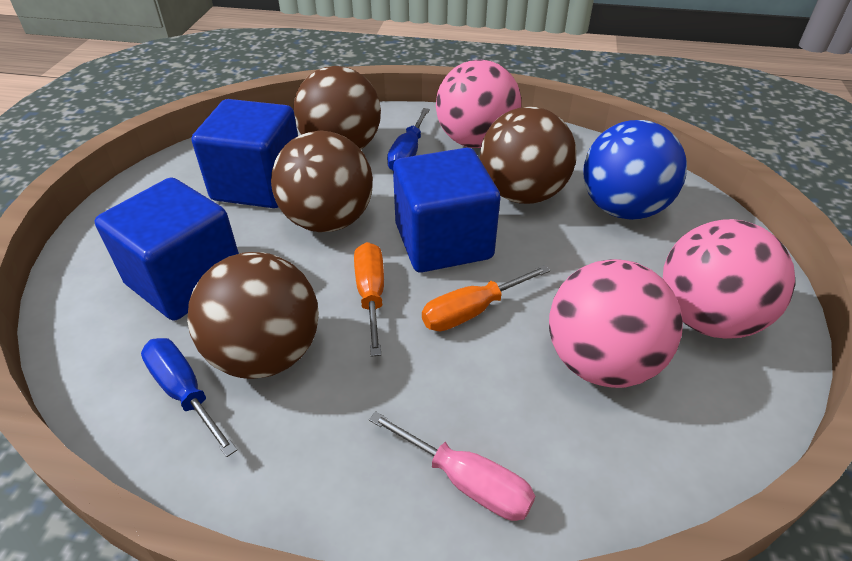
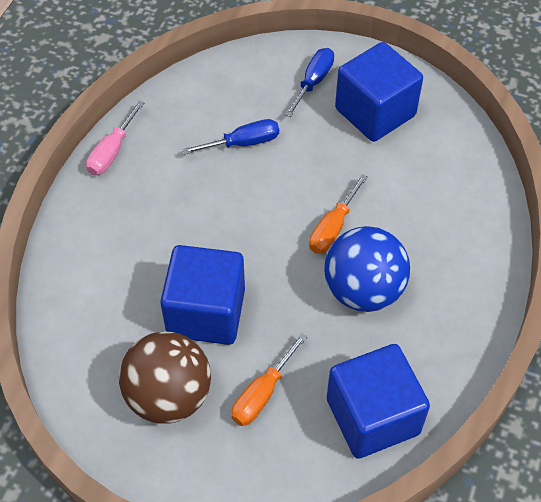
brown ball: [187,252,319,379] [271,130,373,232] [293,66,381,150] [480,106,576,204] = 4 -> [119,331,211,423] = 1
pink ball: [436,59,521,148] [549,259,683,388] [663,219,795,339] = 3 -> none = 0

